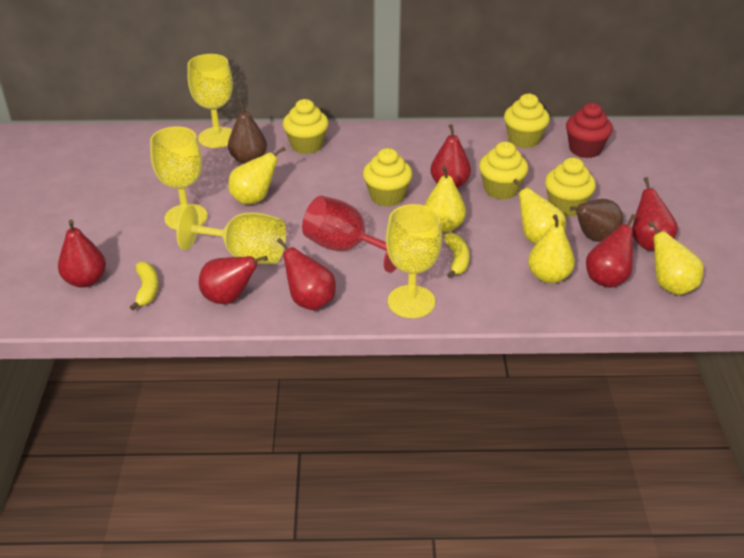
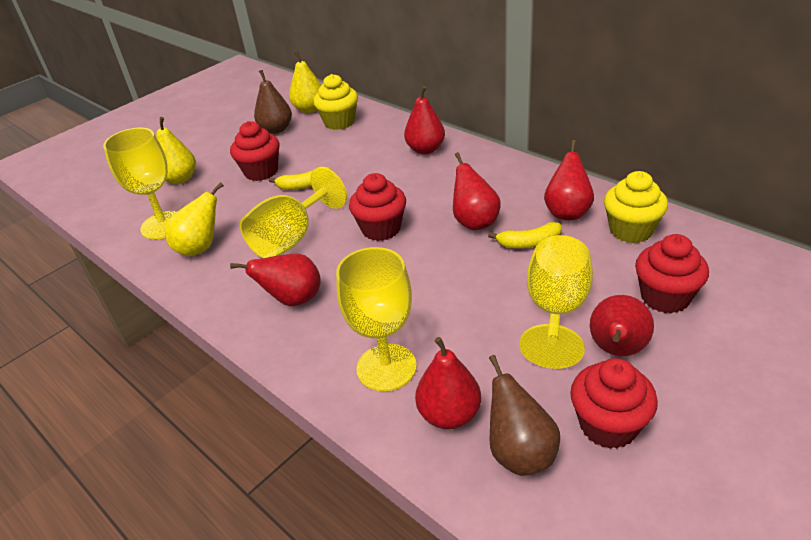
red cupcake: [566,103,613,158] = 1 -> [230,121,280,181] [349,173,406,241] [570,358,658,449] [635,234,709,314] = 4
red goblet: [302,196,397,273] = 1 -> none = 0
yellow cupcake: [283,99,329,154] [363,148,412,207] [479,142,528,199] [504,93,550,148] [545,157,596,217] = 5 -> [313,74,358,130] [604,171,668,243] = 2
yellow pear: [228,147,286,204] [424,166,466,232] [513,179,566,244] [528,214,575,284] [648,221,704,295] = 5 -> [156,117,196,184] [165,182,224,257] [289,51,321,113] = 3

